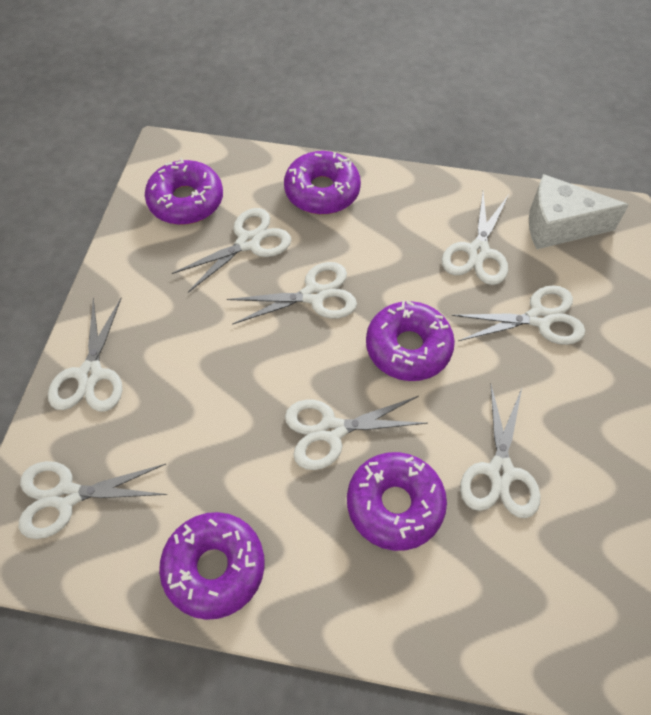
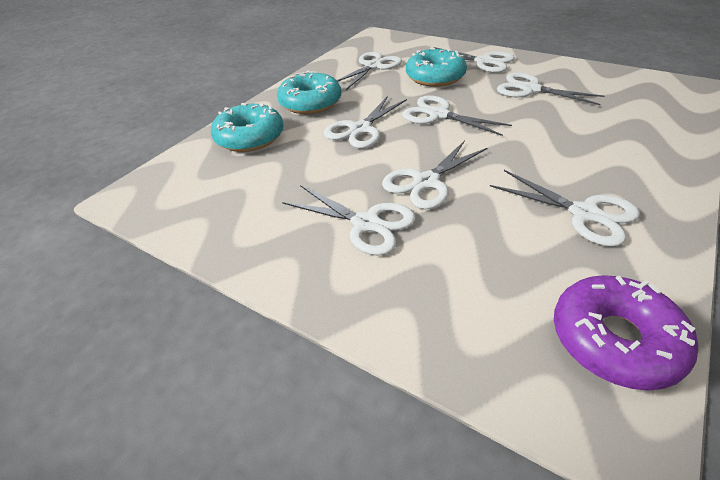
purple donut: [145,158,223,225] [159,512,265,620] [284,151,361,214] [347,452,447,551] [366,300,455,381] = 5 -> [554,275,698,391] = 1
turquoise donut: none = 0 -> [211,103,283,152] [277,70,341,114] [406,47,467,87] = 3
white cheese: [529,174,629,249] = 1 -> none = 0

